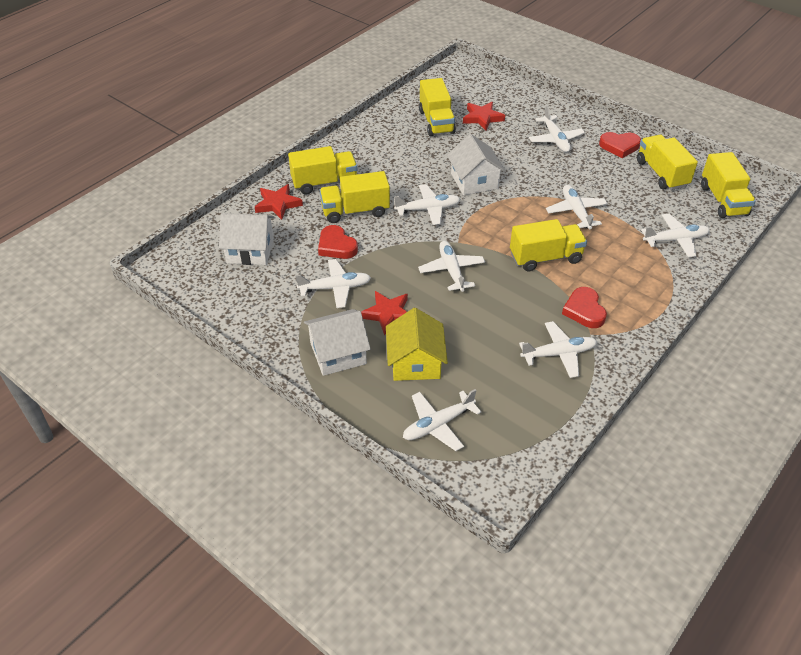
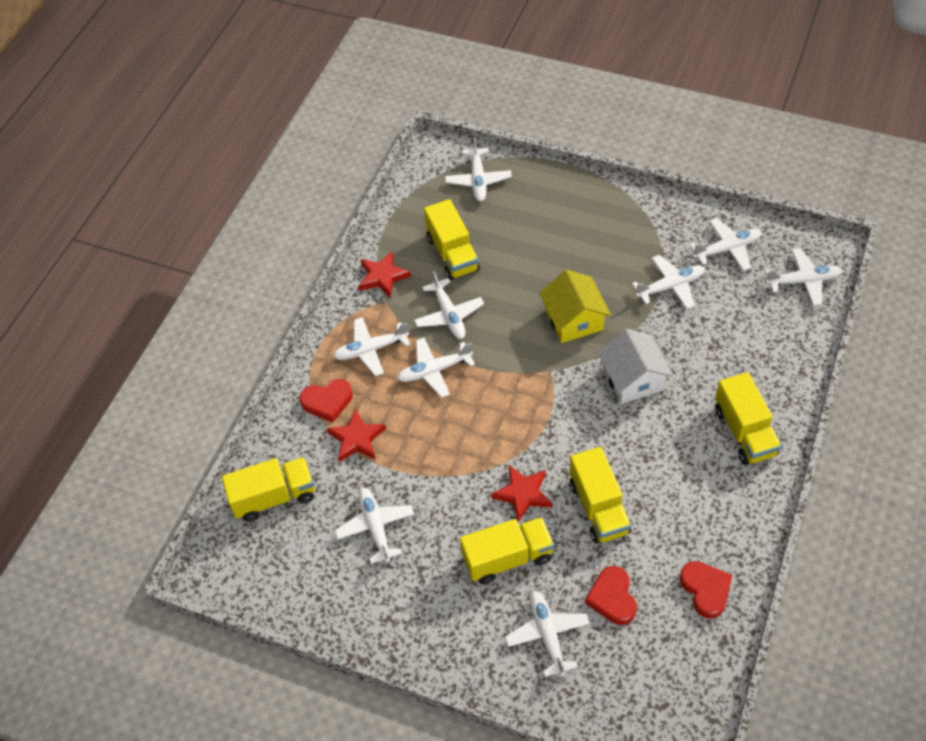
white house: [219,213,275,265] [304,309,371,376] [447,134,506,195] = 3 -> [598,329,673,404] = 1
white plane: [295,259,371,308] [394,184,461,225] [403,389,481,451] [418,241,485,292] [519,321,597,378] [529,106,585,152] [546,185,608,229] [641,214,710,257] = 8 -> [333,317,410,376] [335,488,414,564] [397,337,475,398] [414,271,484,339] [445,137,512,202] [505,591,590,677] [632,255,705,309] [690,218,762,271] [765,248,843,306] = 9
yellow truck: [288,146,358,194] [320,171,390,223] [419,78,456,136] [510,219,587,271] [637,135,698,190] [701,152,756,218] = 6 -> [222,457,315,522] [424,199,480,280] [460,517,554,584] [570,447,631,543] [715,372,782,465] = 5

